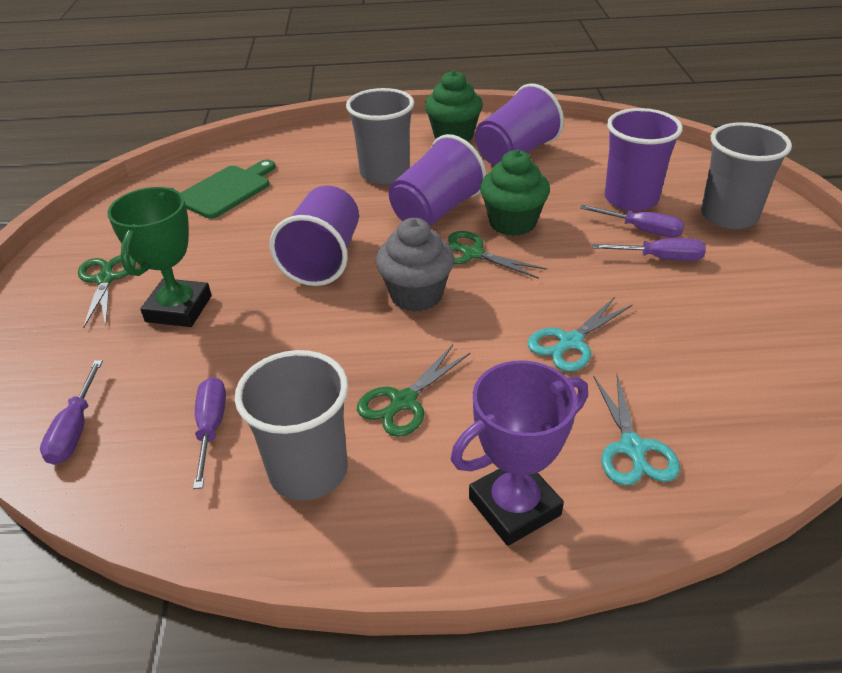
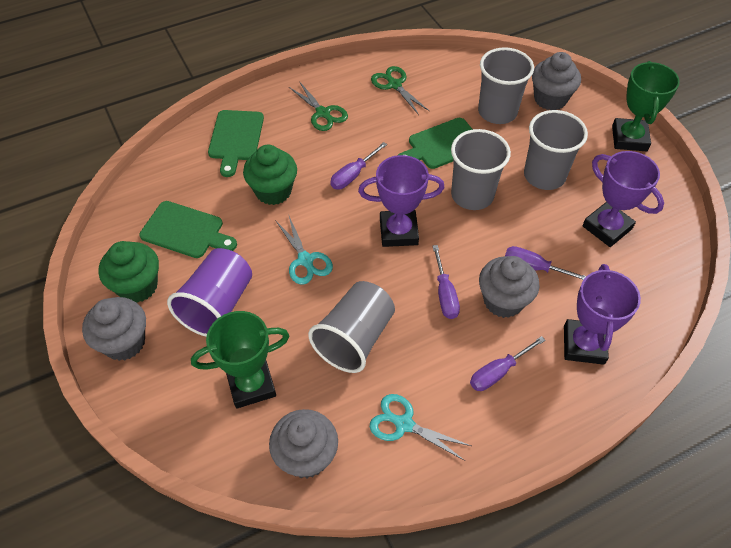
green cutting board: [181,160,276,219] = 1 -> [140,201,237,258] [208,110,264,177] [398,118,473,169] = 3
green scissors: [78,255,136,328] [357,345,471,437] [448,231,547,279] = 3 -> [289,81,348,131] [371,66,429,115] = 2
green trophy: [107,187,212,327] = 1 -> [191,311,289,409] [612,61,680,151] = 2
grey cup: [235,350,348,501] [346,88,414,184] [701,122,792,229] = 3 -> [308,281,395,373] [451,129,511,210] [478,47,534,124] [524,110,588,190] = 4
grey cupcake: [376,218,454,312] = 1 -> [82,297,146,361] [269,409,338,478] [479,256,540,318] [532,52,581,110] = 4
purple cup: [270,185,359,286] [389,134,487,226] [475,83,564,166] [605,108,683,211] = 4 -> [167,248,252,337] = 1
purple trophy: [451,361,588,546] = 1 -> [358,155,445,247] [564,264,641,365] [582,151,664,247] = 3

